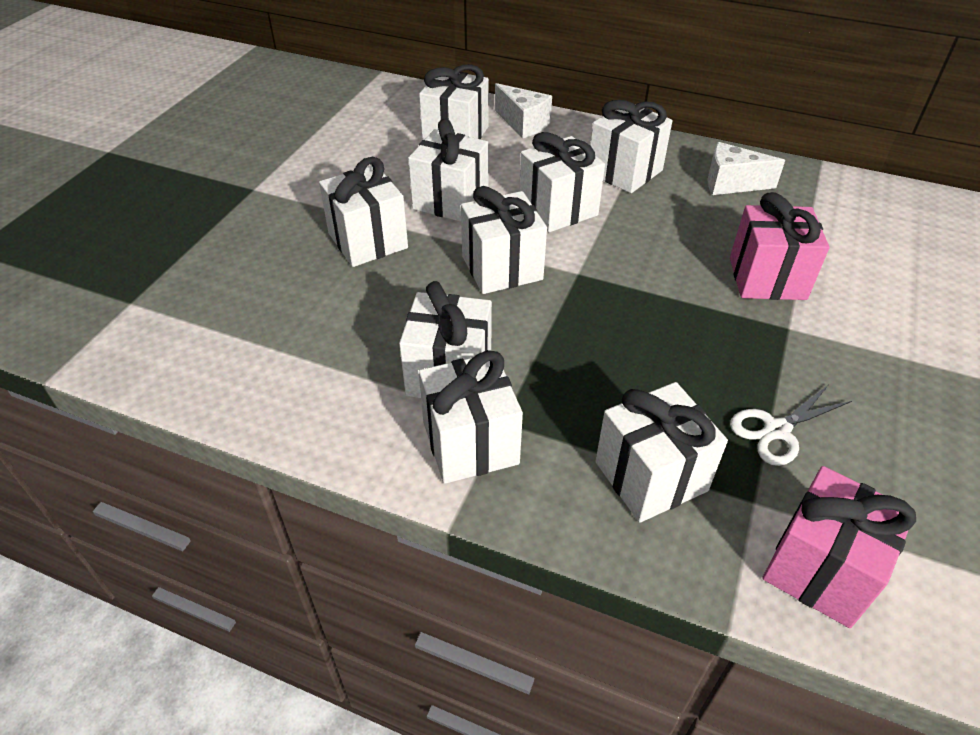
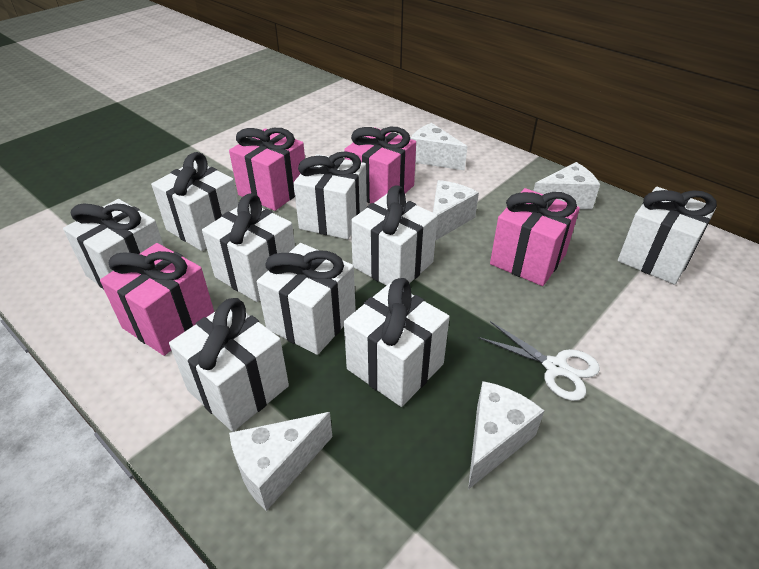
pink gift: [730,192,829,300] [762,466,916,628] = 2 -> [100,243,214,356] [229,128,305,211] [344,127,416,203] [490,188,580,286] = 4
white cheese: [495,83,552,139] [708,142,785,195] = 2 -> [229,412,332,511] [410,123,467,171] [433,180,479,241] [468,381,544,489] [533,162,600,209] = 5

